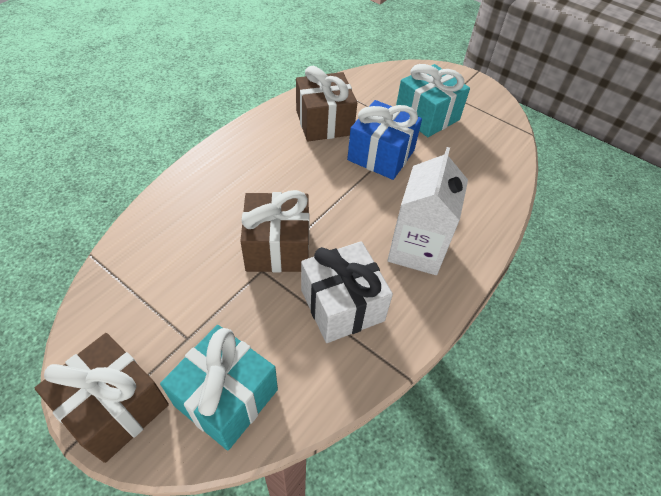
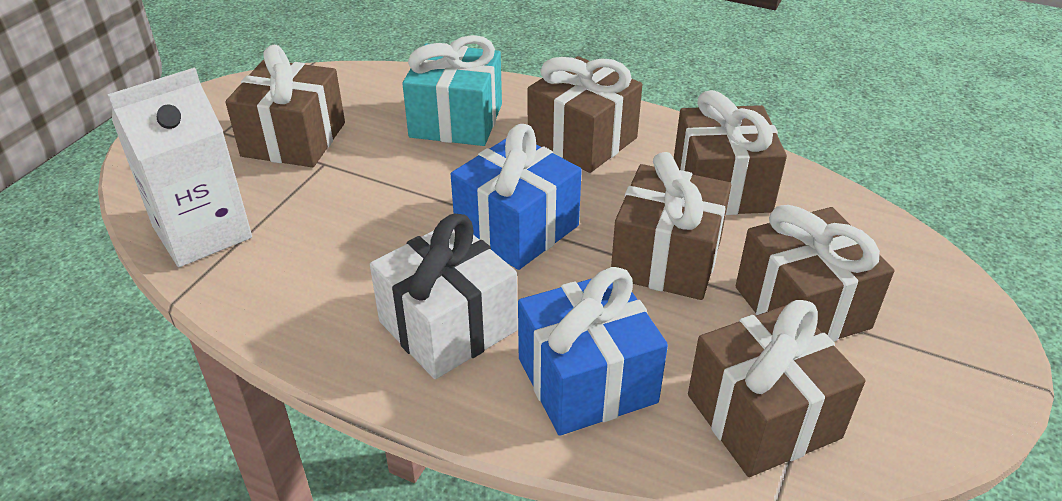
blue gift: [347,100,422,180] = 1 -> [451,124,582,270] [518,267,668,436] = 2
brown gift: [35,333,169,463] [240,190,310,272] [296,66,357,141] = 3 -> [225,45,345,167] [528,56,642,173] [611,152,731,300] [674,90,787,215] [688,300,866,477] [736,205,894,342] = 6
turquoise gift: [160,325,278,450] [396,64,470,137] = 2 -> [402,35,502,146] = 1

